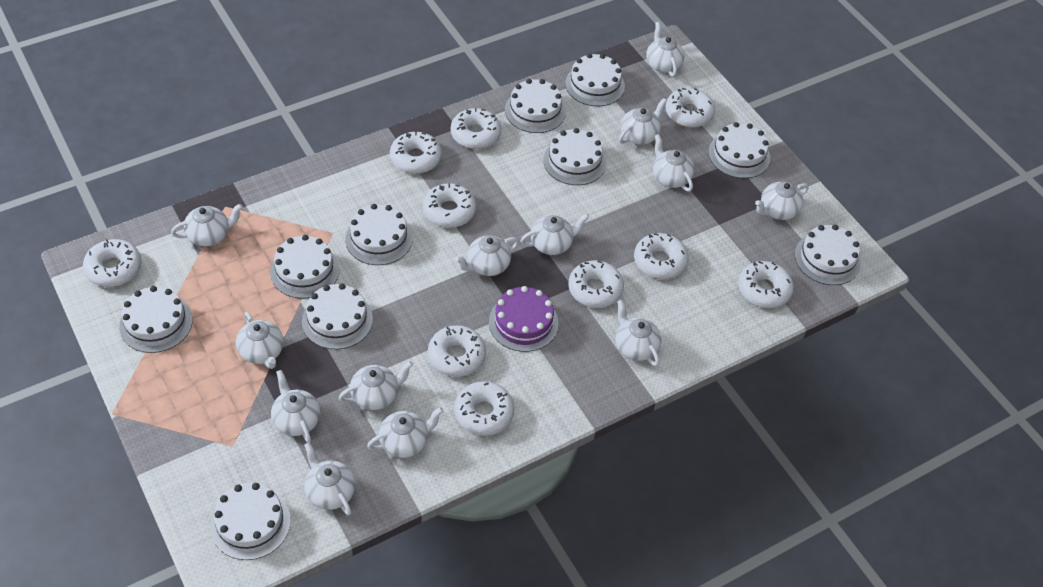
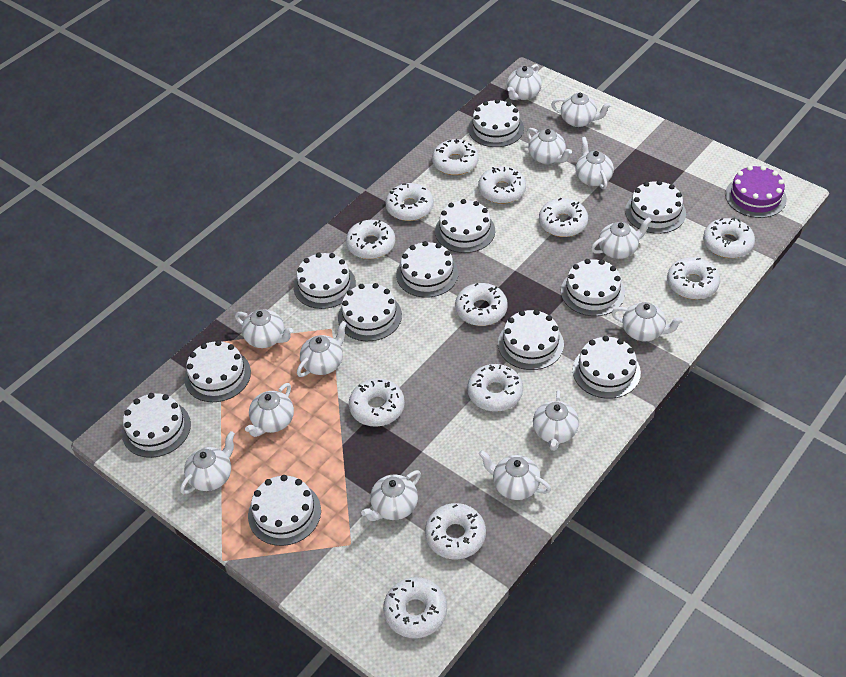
white cake: [119,286,193,353] [210,483,291,560] [270,235,339,298] [302,283,373,349] [345,204,413,265] [505,79,566,133] [543,128,606,185] [565,53,625,106] [708,122,770,178] [795,225,861,285] = 10 -> [122,393,191,458] [184,340,251,402] [248,475,321,546] [293,252,356,309] [338,283,402,341] [396,241,458,298] [435,199,495,253] [468,99,524,147] [498,310,564,370] [561,259,625,316] [573,336,641,399] [625,180,686,234] = 12
white donut: [83,239,142,287] [390,131,442,174] [423,183,476,228] [428,325,486,377] [451,108,501,149] [454,381,514,436] [568,260,624,308] [634,233,689,279] [665,88,715,127] [738,261,794,308] = 10 -> [346,220,395,259] [349,378,405,427] [383,577,447,638] [385,183,434,221] [425,503,486,559] [432,139,479,175] [455,283,508,326] [467,364,523,412] [478,166,526,204] [539,198,588,237] [667,257,720,300] [703,217,755,258] = 12

